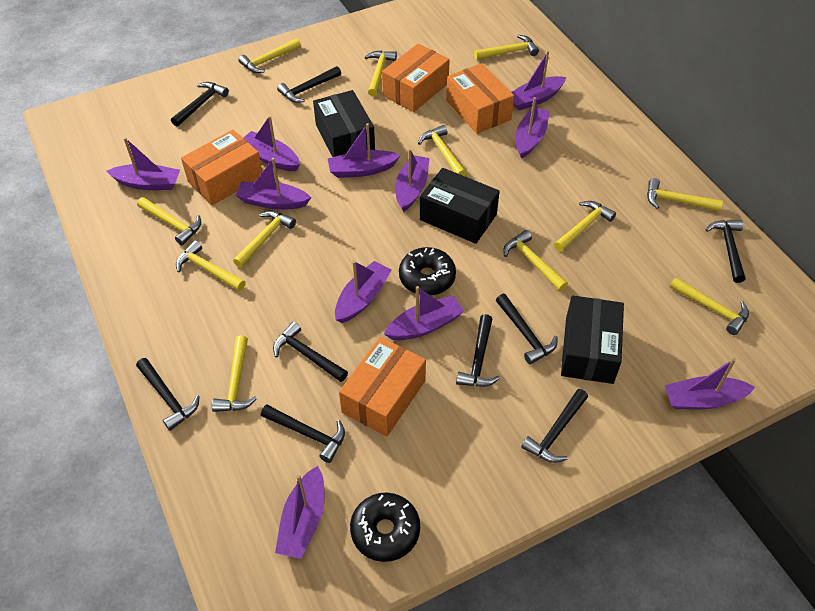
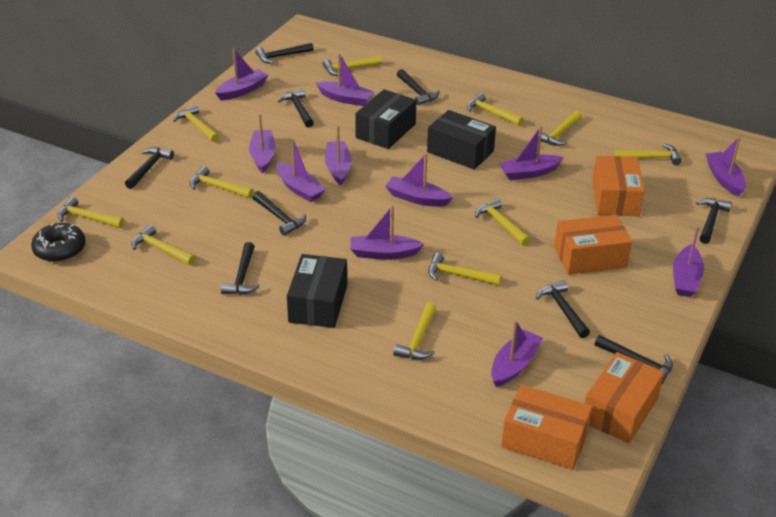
black donut: [350,493,420,562] [399,247,456,296] = 2 -> [31,223,86,262] = 1
yellow hammer: [137,197,201,245] [176,240,245,291] [212,335,257,412] [233,211,296,268] [239,38,301,73] [365,51,397,97] [418,125,467,176] [474,35,539,60] [504,230,568,291] [554,201,616,252] [647,178,723,211] [670,277,749,335] = 12 -> [57,197,124,228] [131,225,196,265] [173,105,219,142] [190,166,254,198] [323,56,382,76] [393,302,436,360] [428,253,502,285] [467,93,523,126] [475,198,530,246] [538,111,582,146] [614,143,682,165] = 11

